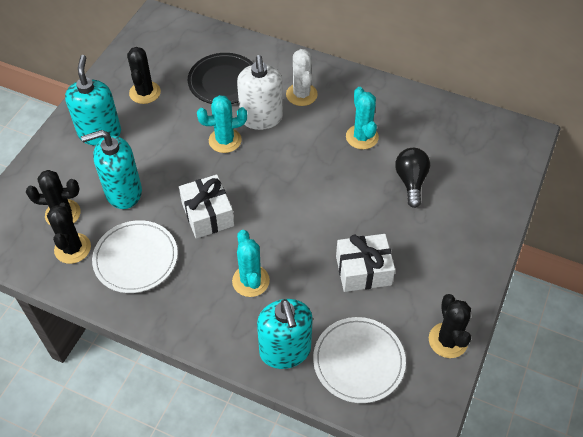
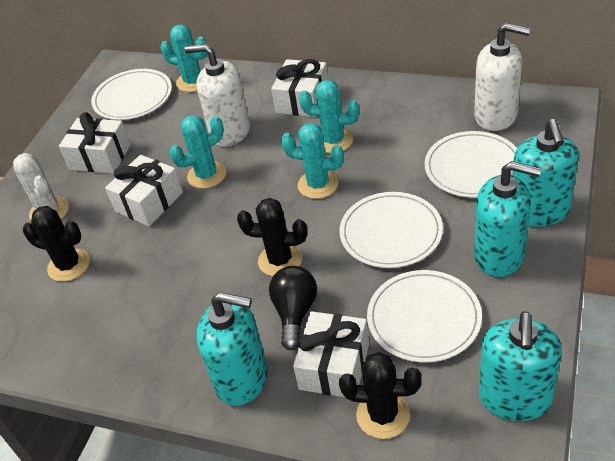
black cactus: [26,170,81,226] [47,203,91,264] [127,47,161,104] [429,294,471,358] = 4 -> [23,206,90,282] [237,198,307,277] [339,352,421,439] = 3
black plate: [188,53,254,104] = 1 -> none = 0
turquoise cactus: [197,95,247,153] [232,230,270,297] [346,87,379,149] = 3 -> [160,25,208,92] [170,115,226,189] [281,123,344,199] [299,80,359,154] = 4
turquoise soap dispenser: [65,55,121,145] [81,130,142,209] [257,299,313,369] = 3 -> [196,292,268,406] [474,161,542,277] [479,311,562,421] [512,119,579,227] = 4
white gift: [179,175,234,238] [336,234,395,292] = 2 -> [59,112,131,174] [105,155,183,226] [271,59,328,117] [293,311,369,397] = 4
white plate: [92,220,178,293] [313,317,406,403] = 2 -> [91,69,172,120] [340,192,443,268] [367,270,482,363] [424,131,517,198] = 4
white soap dispenser: [237,55,283,130] = 1 -> [185,44,250,147] [474,23,530,131] = 2

